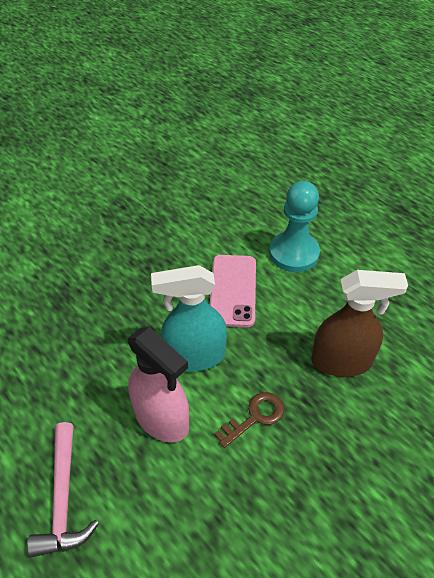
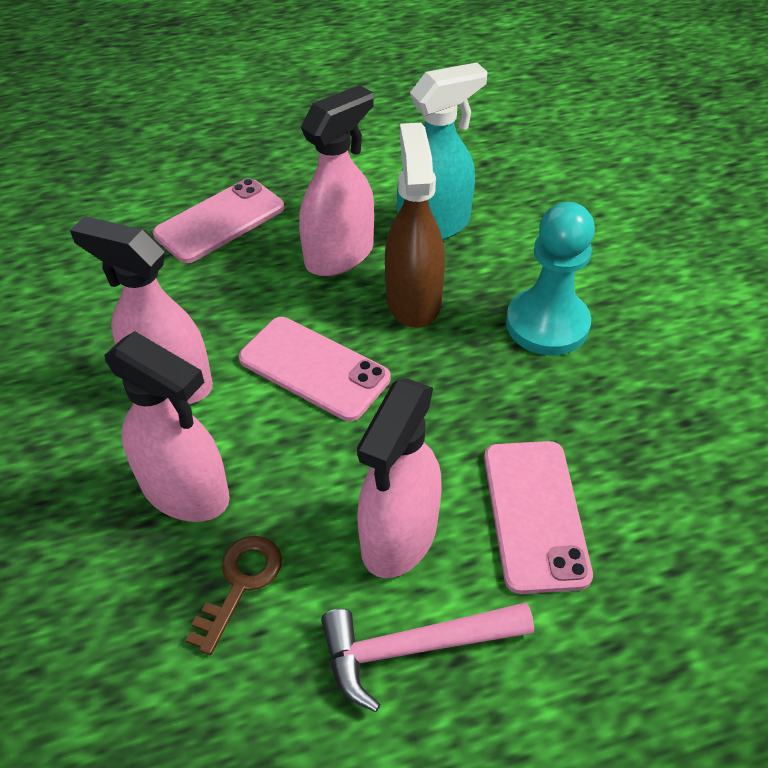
pink phone: [210,255,256,327] = 1 -> [153,178,284,263] [239,317,390,421] [484,441,593,594] = 3
pink spray bottle: [128,327,189,443] = 1 -> [70,216,213,404] [104,331,230,522] [299,85,374,276] [357,379,442,578] = 4

